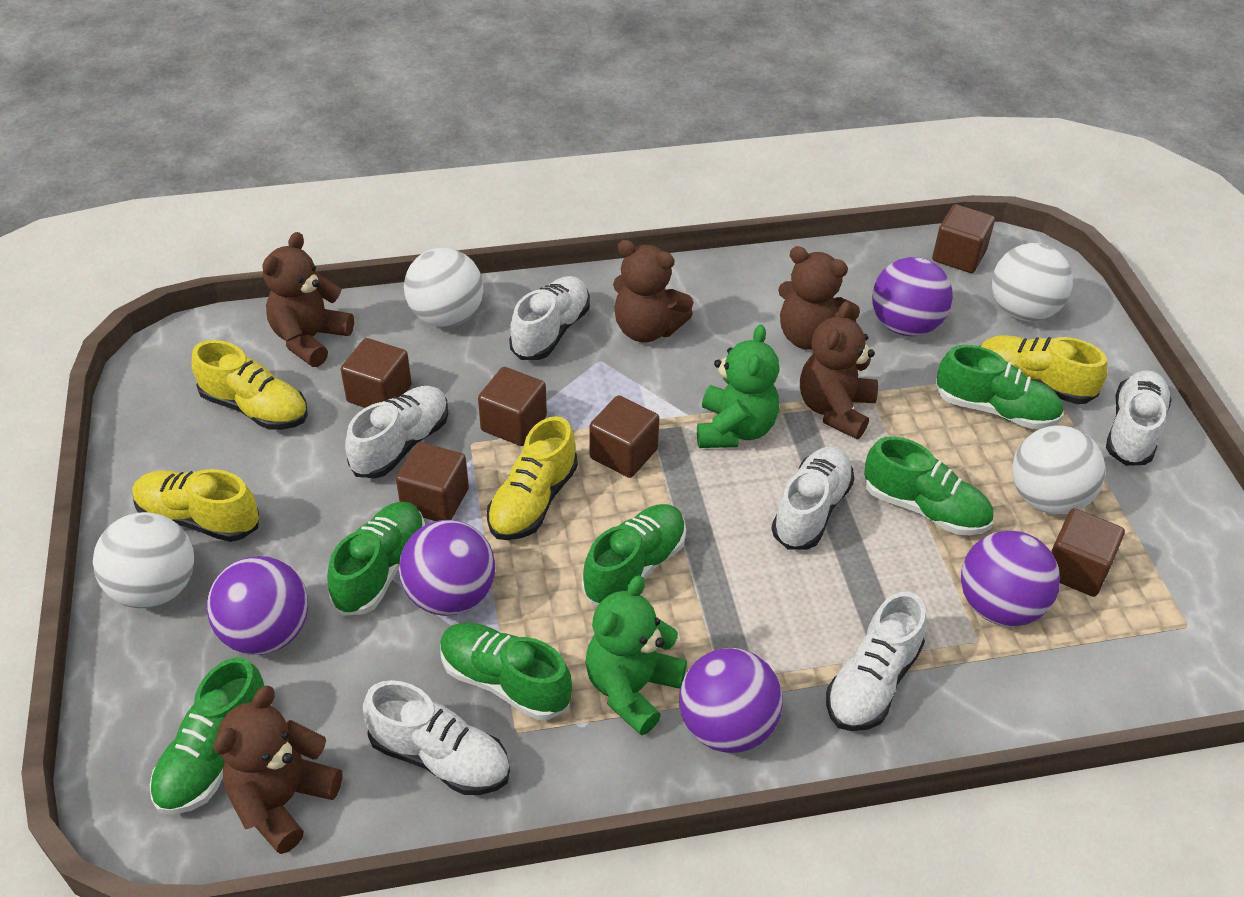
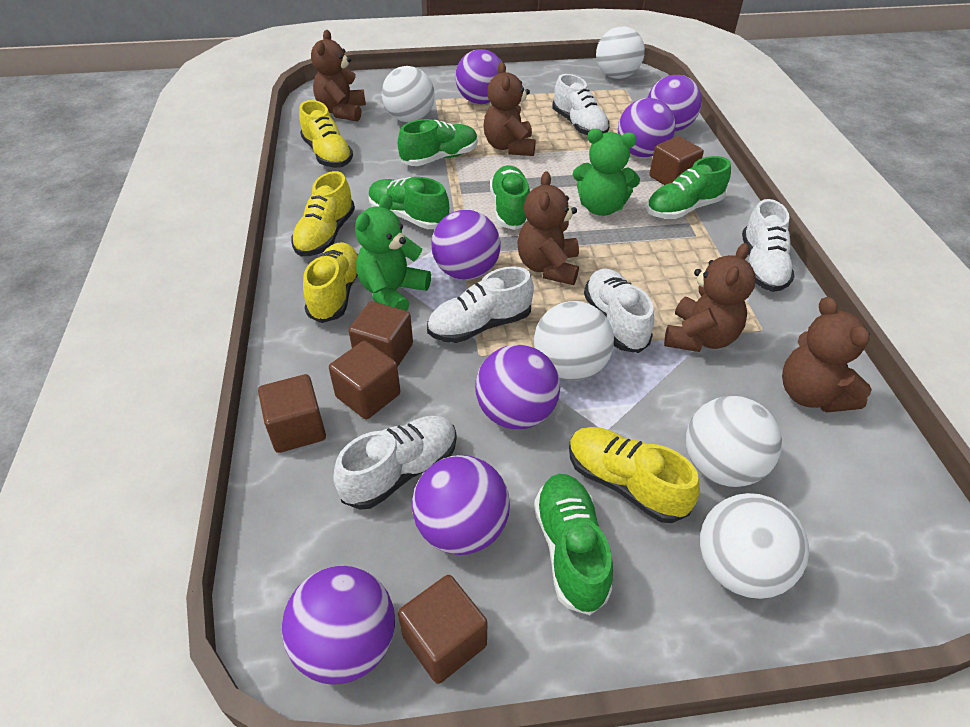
brown cube: [341,338,412,408] [396,442,469,521] [478,367,547,446] [590,395,659,478] [932,204,995,273] [1051,508,1125,597] = 6 -> [258,374,326,453] [329,341,400,419] [349,301,413,367] [398,575,488,684] [649,136,704,185] = 5
green shoe: [150,657,264,815] [327,502,425,616] [440,623,572,720] [582,504,686,606] [864,436,994,535] [936,345,1064,429] = 6 -> [369,177,449,229] [398,119,478,166] [490,165,530,230] [534,474,613,615] [646,156,731,219] = 5
purple ball: [207,556,308,655] [399,520,495,616] [679,648,783,753] [872,257,953,336] [961,530,1060,627] = 5 -> [282,566,395,685] [412,455,510,555] [431,210,501,280] [455,49,502,104] [475,345,560,429] [618,98,675,157] [648,75,702,131] = 7
white ball: [93,512,194,608] [404,248,483,327] [992,243,1073,321] [1012,425,1105,514] = 4 -> [382,66,435,122] [534,301,614,381] [596,26,645,79] [686,396,782,487] [700,493,809,599] = 5
white shoe: [345,386,448,478] [363,680,510,795] [509,276,590,360] [771,446,854,549] [826,592,927,731] [1106,370,1172,466] = 6 -> [333,416,457,510] [427,266,534,343] [552,74,610,136] [584,269,654,353] [742,199,795,292] = 5

